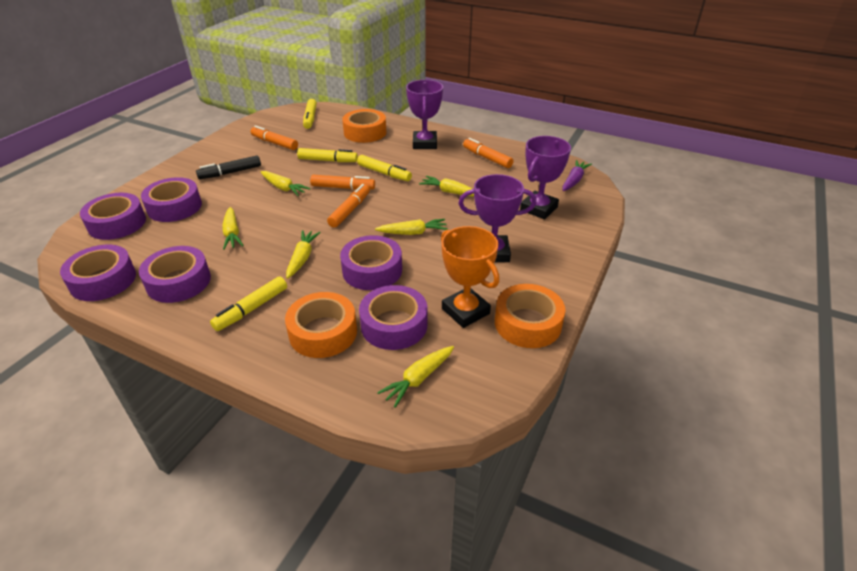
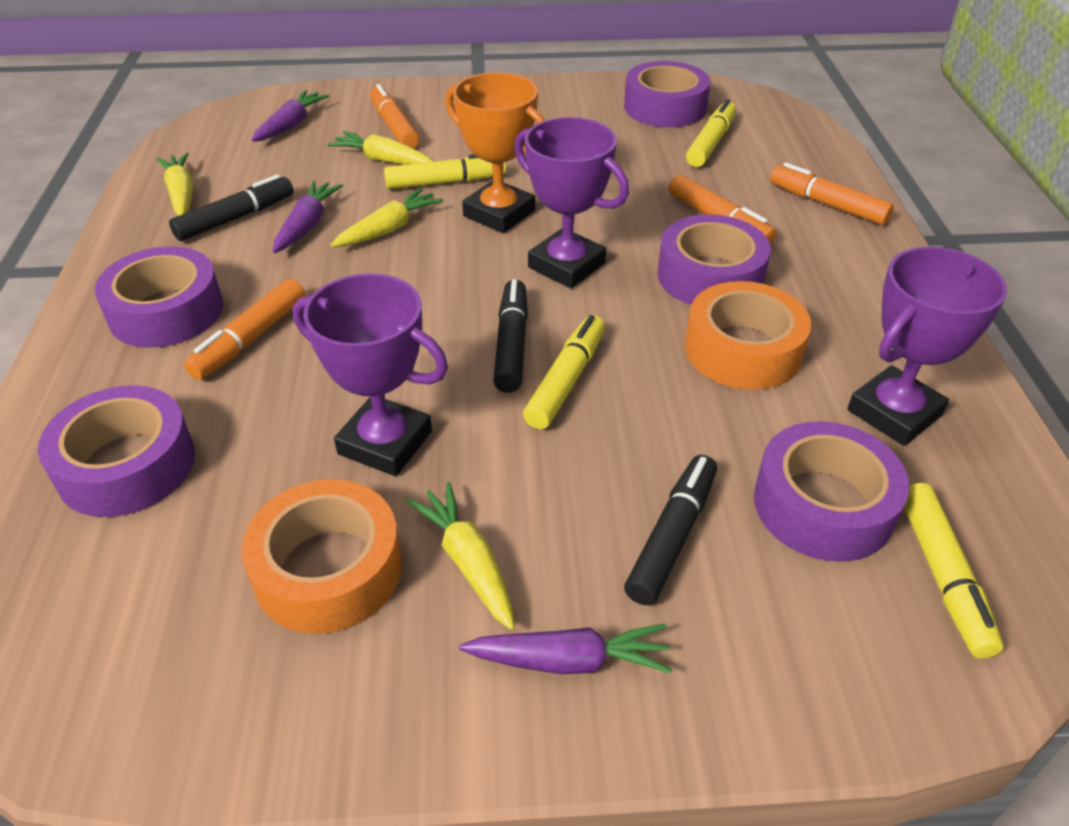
black marker: [196,155,261,179] = 1 -> [169,174,294,241] [493,279,528,393] [624,455,717,605] = 3
orange tape: [285,292,357,358] [342,109,386,143] [495,284,566,348] = 3 -> [241,479,402,634] [685,281,811,390] = 2
purple carrot: [562,160,592,191] = 1 -> [252,90,330,142] [272,180,343,253] [459,624,672,674] = 3
purple tape: [60,245,136,301] [80,193,146,240] [139,246,211,303] [141,177,202,222] [340,235,402,290] [359,285,428,350] = 6 -> [38,385,195,517] [95,246,223,348] [624,61,711,127] [658,214,771,305] [754,421,909,562] = 5
yellow carrot: [222,207,244,250] [261,171,311,196] [286,230,321,279] [375,219,448,235] [377,346,454,408] [419,176,474,197] = 6 -> [156,152,193,216] [327,131,434,165] [331,188,444,247] [407,482,515,630] = 4

